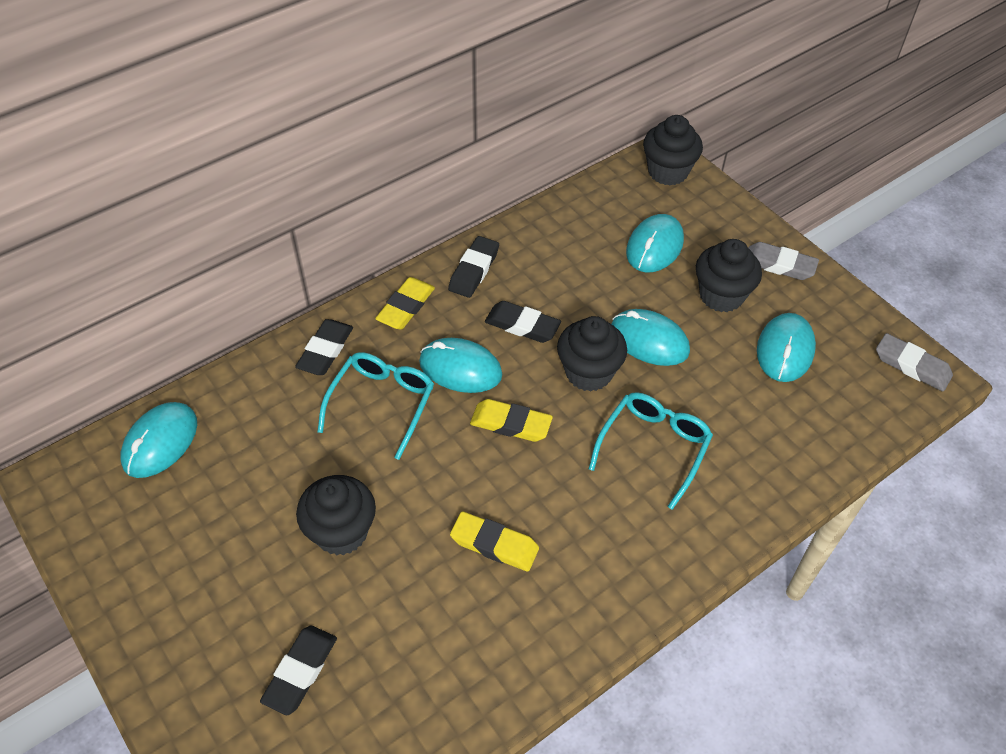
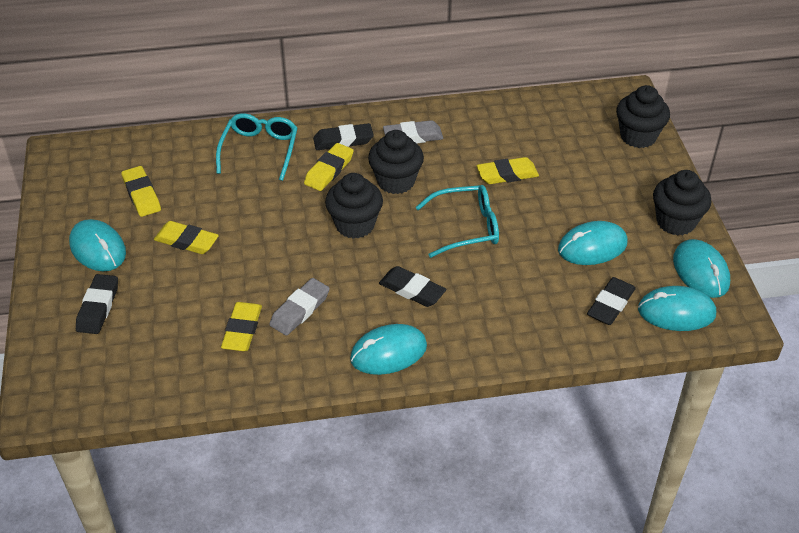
yellow eraser: [375,277,435,330] [450,512,539,572] [470,399,553,442] = 3 -> [121,166,161,217] [154,221,219,254] [221,302,262,351] [304,143,354,191] [476,157,539,184] = 5

